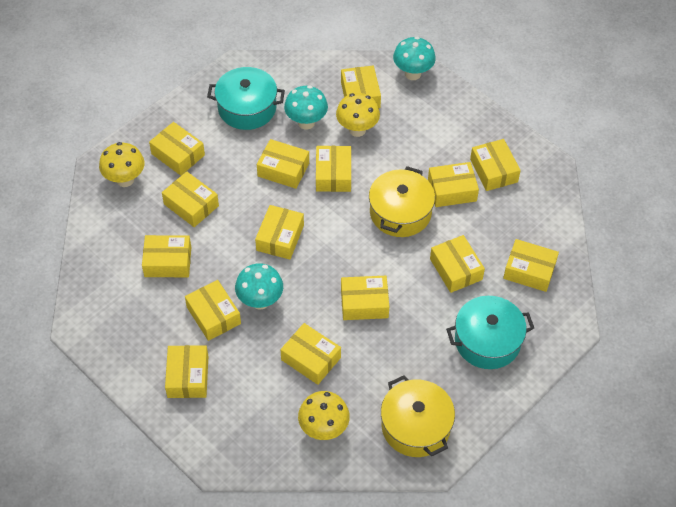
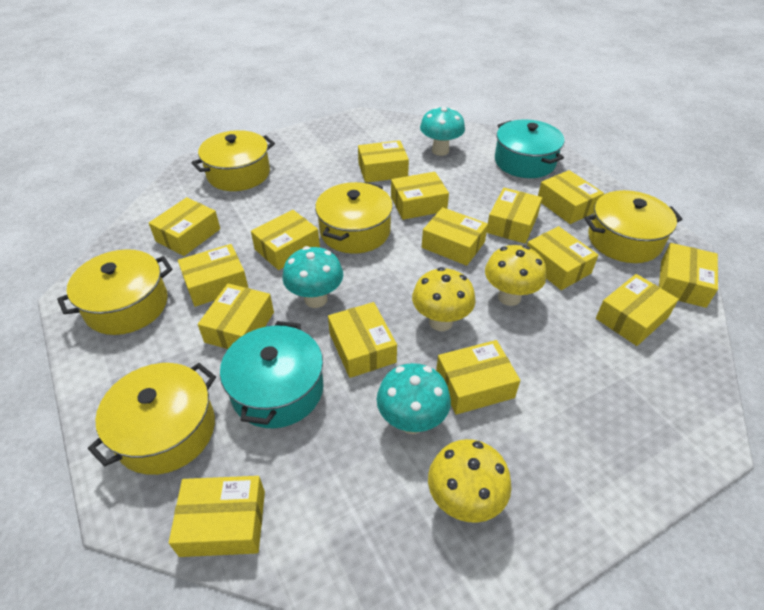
yellow pot: [369,166,435,237] [381,375,455,457] = 2 -> [57,249,173,335] [88,363,216,475] [192,130,275,191] [315,182,393,254] [584,190,683,263] = 5

